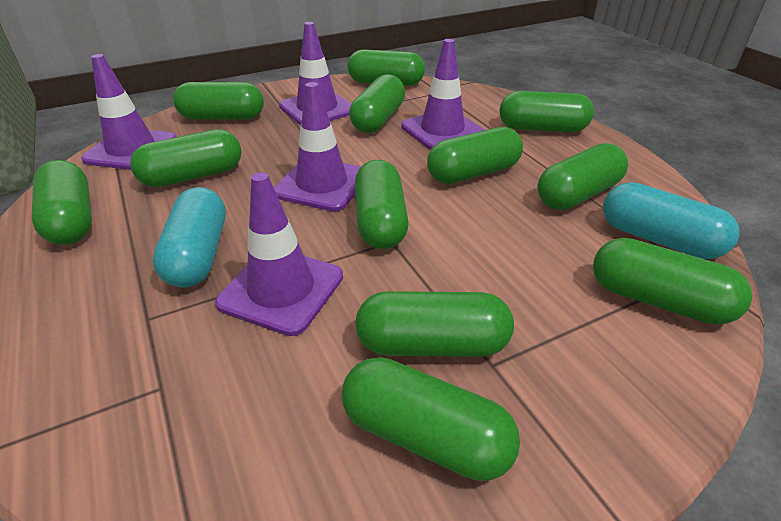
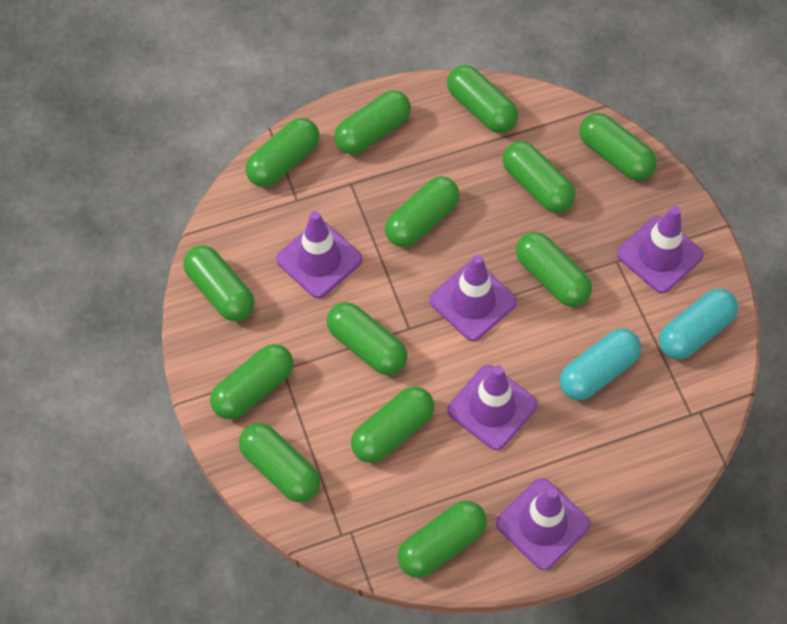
green capsule: [32,160,92,245] [130,129,242,187] [173,82,264,120] [342,357,520,481] [348,49,425,86] [349,74,405,133] [355,160,409,249] [355,291,514,357] [427,127,523,184] [500,91,594,132] [537,143,628,210] [593,238,752,325] = 12 -> [183,245,255,321] [210,344,293,419] [239,423,320,502] [245,118,319,187] [327,302,407,375] [334,90,411,155] [351,386,434,463] [385,176,459,247] [397,500,487,578] [447,65,518,133] [503,141,575,213] [516,232,592,307] [579,113,657,180] = 13

